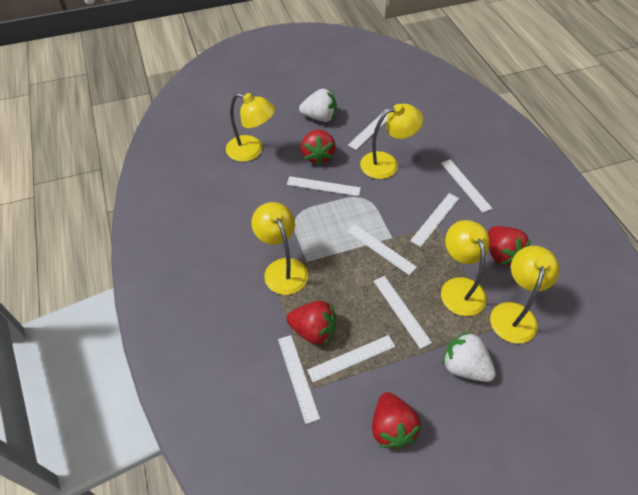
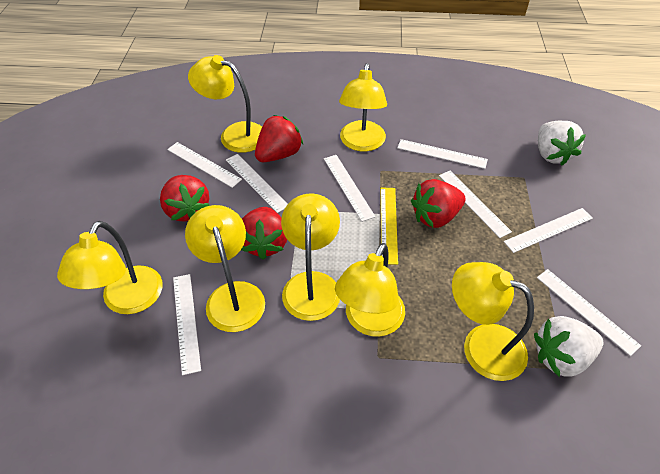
yellow lamp: [226,93,275,162] [251,202,308,295] [360,104,423,179] [441,220,490,316] [490,246,560,344] = 5 -> [57,221,162,314] [185,205,265,332] [188,55,262,153] [281,193,340,321] [335,243,405,337] [339,63,387,151] [452,262,534,381] = 7
yellow ruler: none = 0 -> [381,187,398,265] = 1

